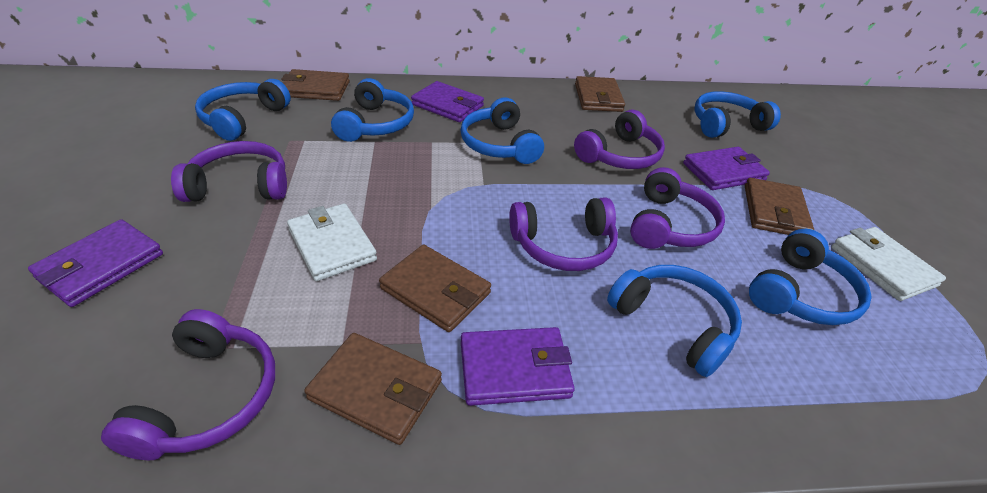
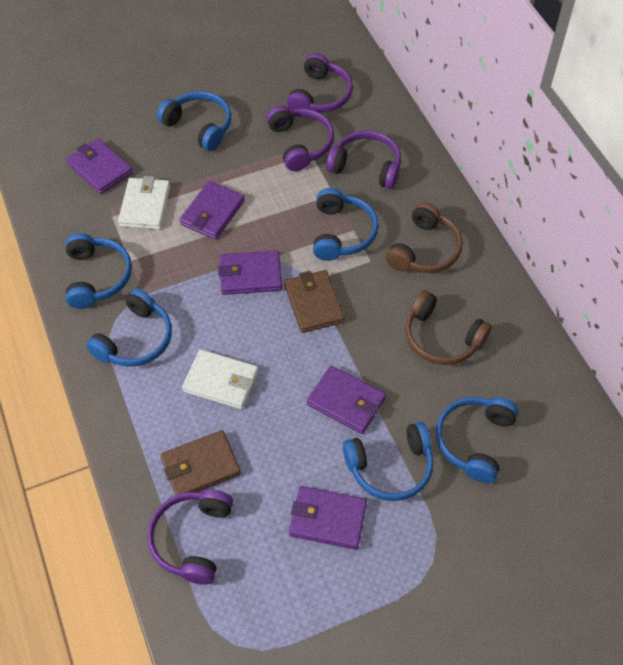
brown headphones: none = 0 -> [386,202,462,273] [405,290,492,365] = 2
brown wallet: [281,69,350,101] [304,333,442,445] [379,245,491,332] [575,76,625,112] [745,178,814,235] = 5 -> [160,430,241,496] [284,270,345,333] = 2
purple headphones: [101,309,275,460] [171,141,287,202] [509,198,618,271] [574,110,665,169] [630,167,725,249] = 5 -> [147,490,233,585] [266,106,334,171] [287,53,353,113] [326,130,401,189] = 4
purple wallet: [28,219,163,307] [411,81,484,122] [461,327,575,406] [683,147,770,190] = 4 -> [66,138,133,194] [180,181,245,240] [218,250,282,295] [289,486,367,550] [307,366,386,434] = 5

